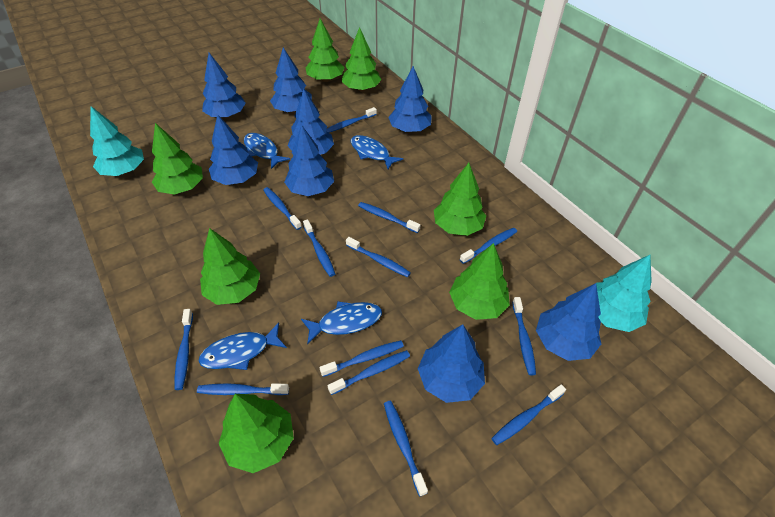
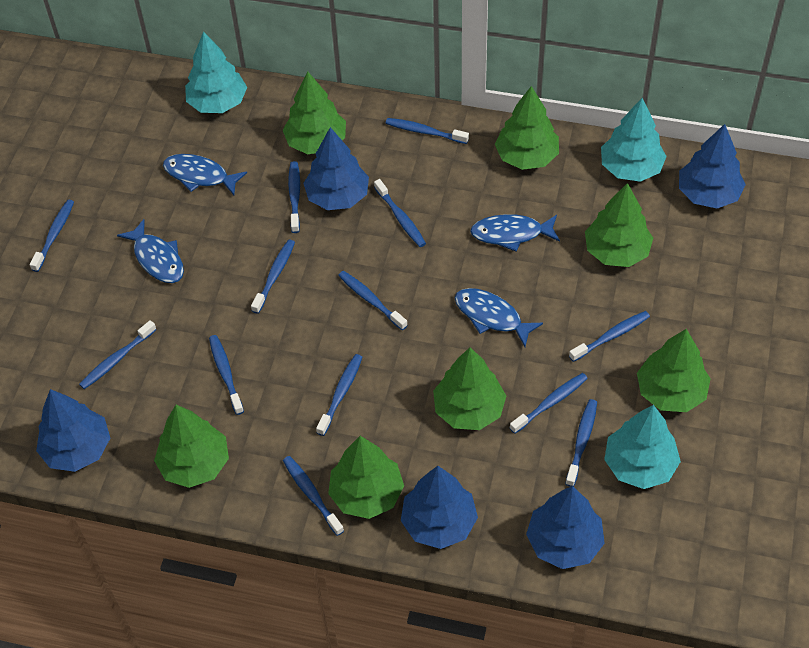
blue tree: [202,53,246,118] [209,114,258,185] [270,47,312,113] [284,125,334,196] [287,89,334,155] [388,66,432,132] [418,324,485,403] [536,283,601,361] = 8 -> [36,389,110,472] [303,127,369,210] [401,466,478,549] [526,486,605,569] [679,124,746,208] = 5
turquoise tree: [90,106,144,176] [596,255,652,332] = 2 -> [185,31,247,113] [601,98,667,182] [604,405,681,489] = 3

